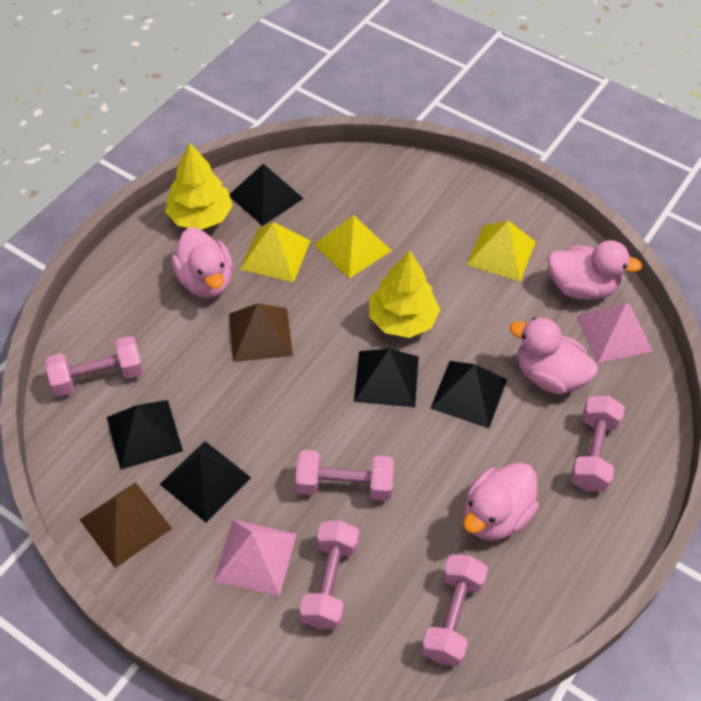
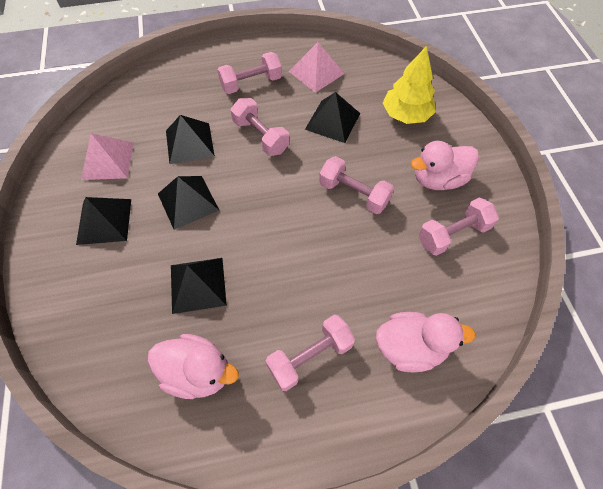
brown pyramid: [79,482,172,568] [229,303,293,362] = 2 -> none = 0
pink duck: [171,227,233,298] [463,462,539,541] [509,317,598,394] [548,240,642,300] = 4 -> [148,334,239,399] [376,312,476,372] [411,141,479,190] = 3
yellow pyramid: [240,222,311,282] [314,215,392,278] [466,221,536,282] = 3 -> none = 0
yellow tree: [165,143,233,230] [369,250,440,338] = 2 -> [383,46,436,124] = 1

